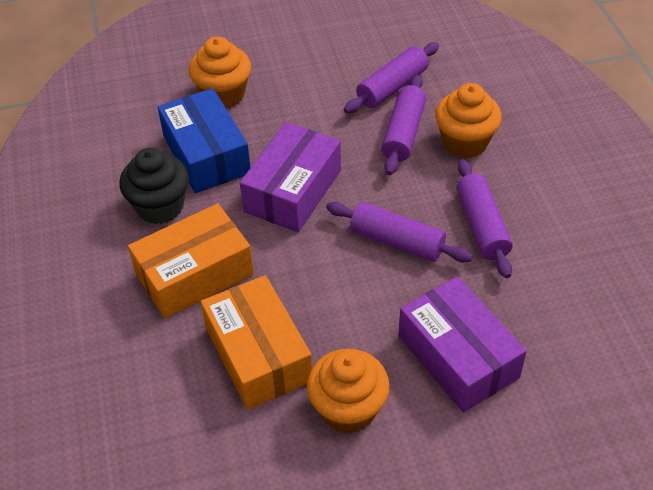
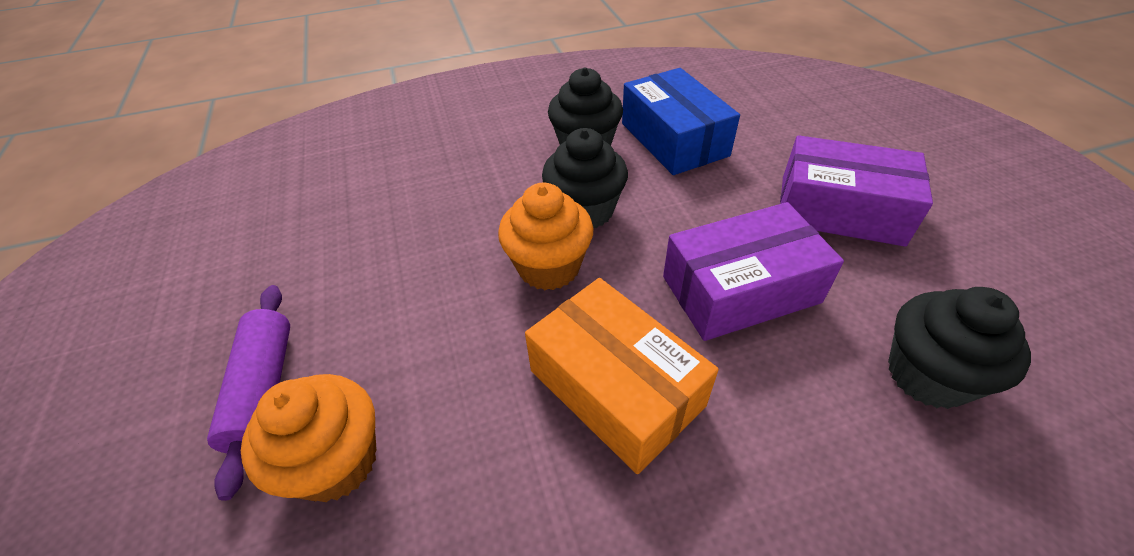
black cupcake: [119,148,189,224] = 1 -> [542,128,628,228] [548,67,623,145] [888,287,1031,409] = 3
orange box: [128,203,254,319] [201,275,312,410] = 2 -> [525,278,719,474] = 1
orange cupcake: [189,36,251,108] [307,349,390,434] [435,83,502,158] = 3 -> [241,374,377,502] [498,183,594,290] = 2
purple rolling pin: [326,202,473,262] [344,42,439,113] [381,75,426,175] [456,159,513,278] = 4 -> [207,285,290,501] = 1

